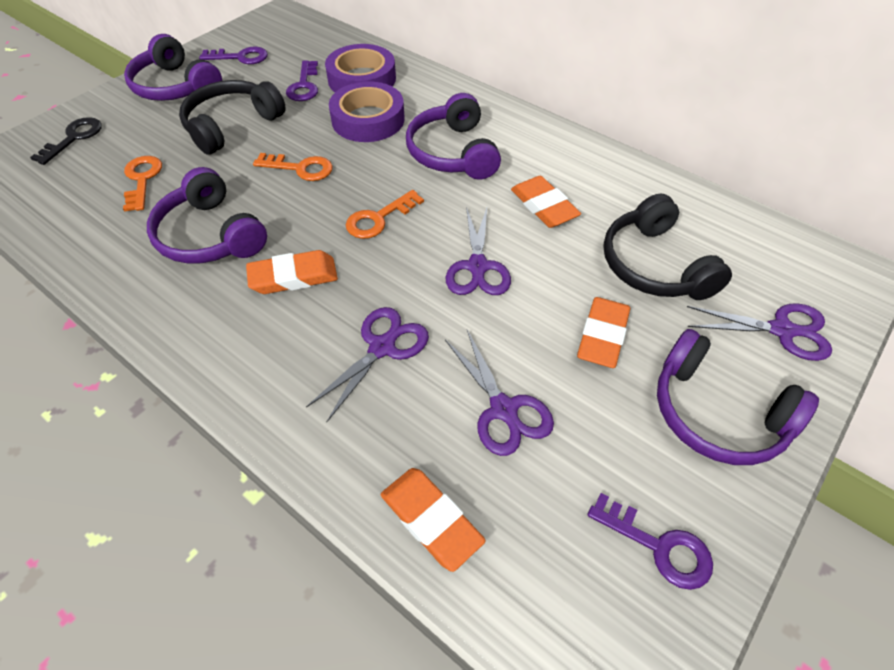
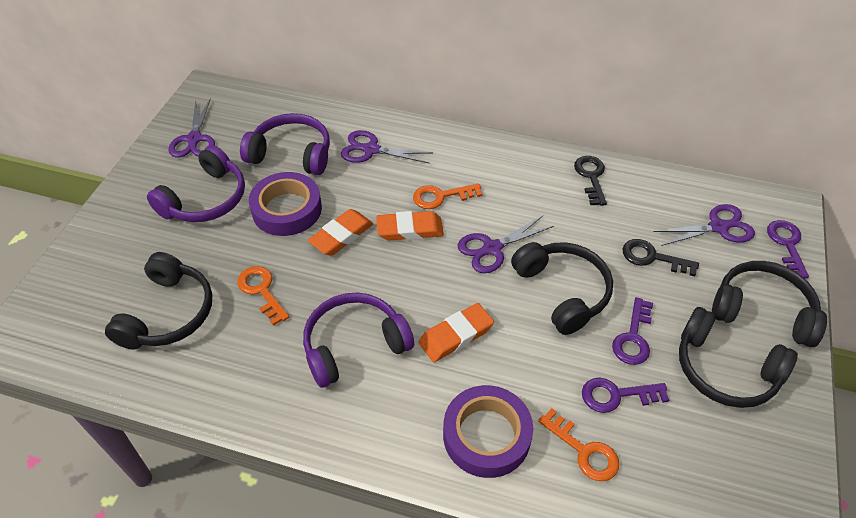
black headphones: [179,80,286,155] [603,193,732,300] = 2 -> [105,252,212,349] [511,242,613,335] [679,307,798,408] [712,261,827,347] = 4
black key: [30,117,102,165] = 1 -> [574,156,607,206] [623,239,699,276] = 2
orange eraser: [246,250,338,294] [381,468,486,572] [511,176,581,228] [577,297,630,368] = 4 -> [308,209,373,256] [376,211,444,241] [418,303,494,362] = 3
purple headphones: [124,34,222,101] [147,167,267,264] [406,93,501,180] [657,329,819,465] = 4 -> [147,145,245,222] [240,113,330,175] [303,292,414,388] = 3

